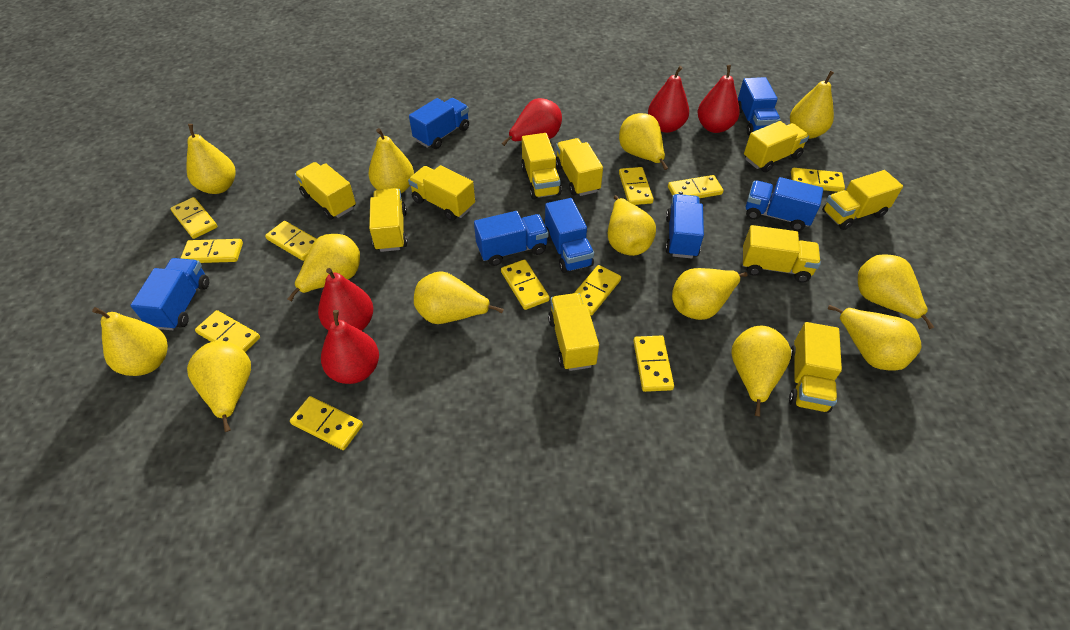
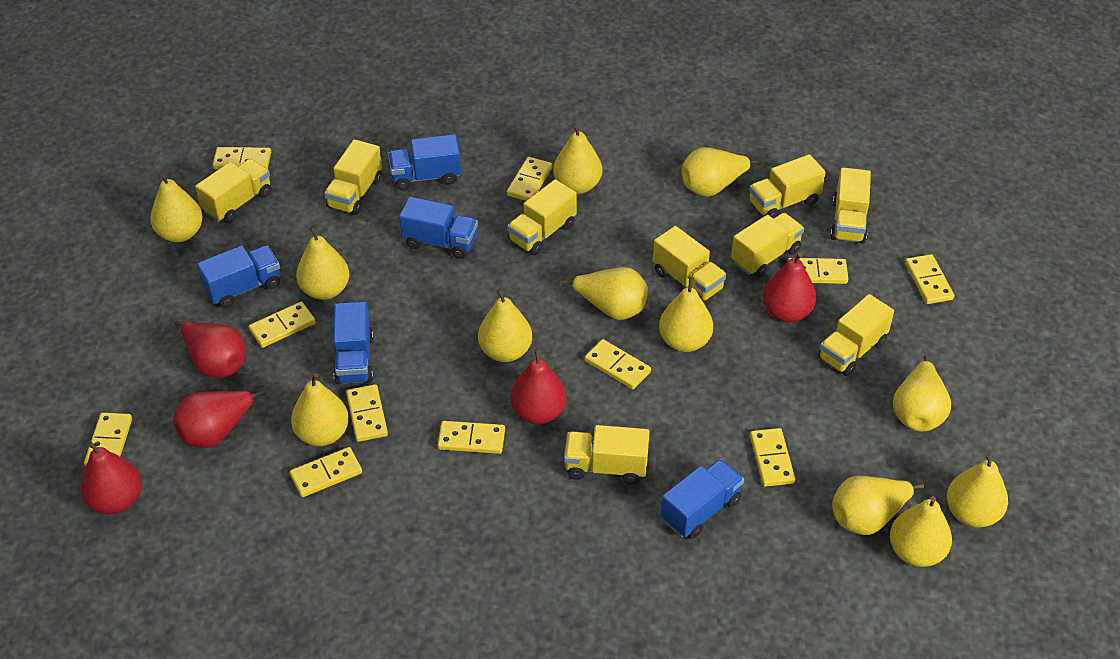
blue truck: [130,258,209,330] [409,98,469,149] [474,211,549,266] [545,198,594,273] [665,194,704,258] [738,77,780,136] [746,177,823,231] = 7 -> [197,246,280,308] [333,302,373,384] [388,134,461,190] [399,197,478,259] [661,459,744,539] = 5
yellow pear: [92,307,168,376] [187,124,236,194] [187,341,251,432] [288,234,360,301] [368,128,414,193] [414,271,504,324] [608,195,656,256] [619,113,668,170] [672,268,748,320] [731,326,791,416] [790,71,834,139] [828,305,922,370] [858,254,934,329] = 13 -> [150,171,203,242] [291,373,349,446] [296,226,349,300] [478,289,532,362] [553,123,602,194] [560,267,648,320] [659,277,713,352] [681,147,761,197] [832,476,925,535] [890,496,952,567] [893,355,951,431] [947,452,1008,528] = 12
yellow truck: [295,162,356,220] [369,188,407,252] [408,165,475,221] [521,133,562,199] [548,293,599,371] [556,138,603,196] [742,225,821,283] [744,121,809,172] [789,322,842,413] [822,170,903,230] = 10 -> [195,159,271,223] [324,139,382,215] [507,179,577,255] [564,425,650,484] [653,226,727,301] [731,213,804,277] [749,154,826,219] [818,294,894,376] [830,167,871,244] = 9

